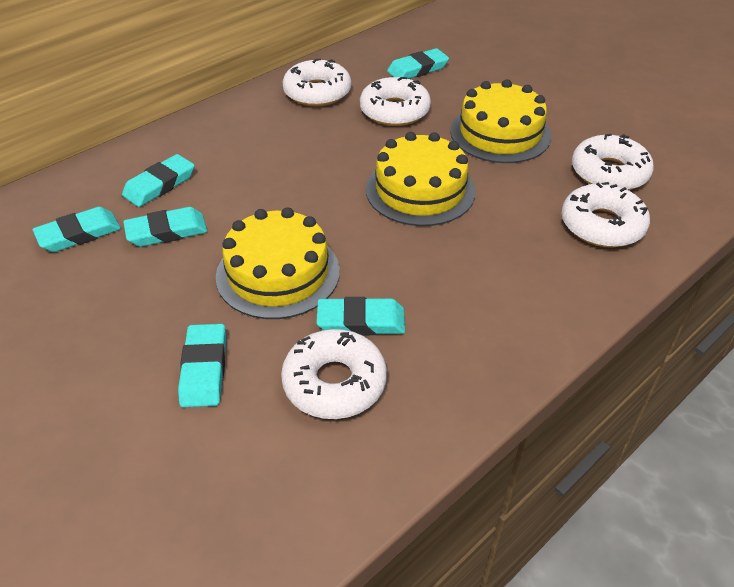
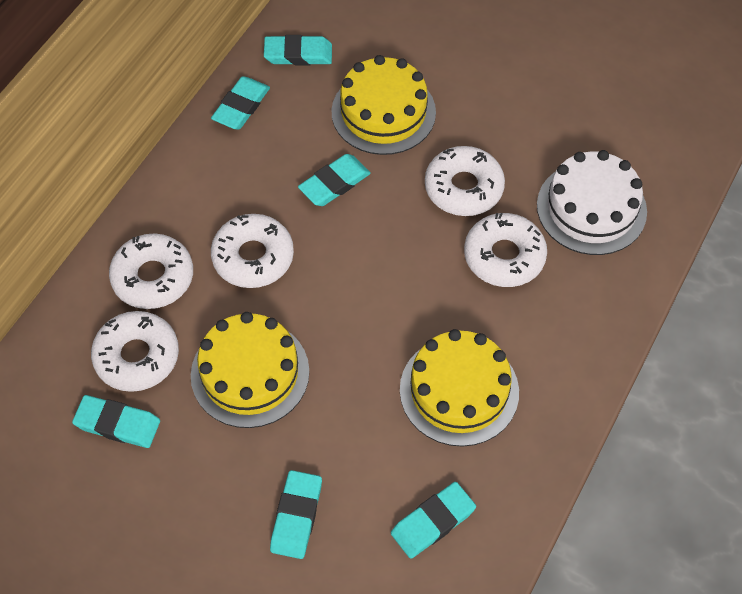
white cake: none = 0 -> [537,150,647,255] = 1

